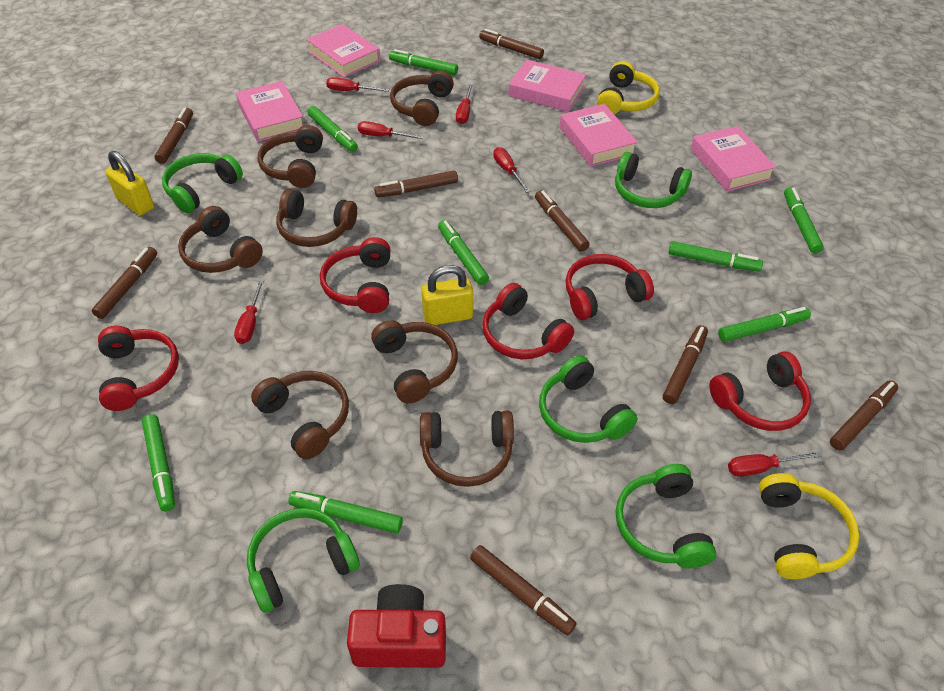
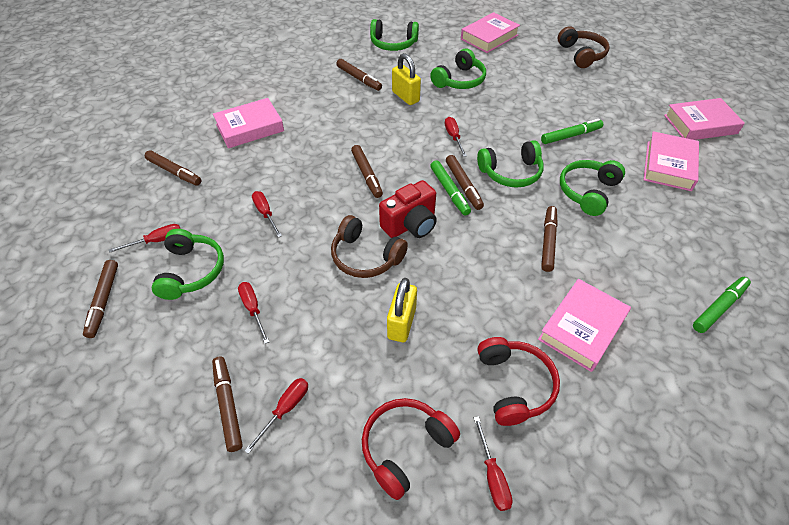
brown headphones: [178,206,263,273] [251,371,349,459] [258,125,323,188] [276,189,357,247] [371,320,458,403] [390,70,454,126] [420,411,514,487] = 7 -> [331,215,408,278] [558,26,610,68] = 2
brown marker: [92,247,157,319] [155,108,193,164] [374,170,458,197] [470,545,576,635] [479,29,544,59] [535,191,590,252] [663,325,708,404] [830,380,898,451] = 8 -> [83,260,118,338] [145,150,202,186] [212,357,243,452] [336,59,382,91] [351,145,383,198] [446,155,484,210] [541,206,558,272] = 7
green marker: [142,414,175,511] [289,491,403,533] [307,106,358,152] [389,49,458,75] [438,220,489,285] [669,241,763,272] [718,307,811,342] [784,187,824,254] = 8 -> [430,160,471,216] [541,119,603,144] [693,277,751,333] = 3
red headphones: [98,326,179,411] [320,237,391,313] [482,283,574,359] [565,254,654,320] [709,351,811,431] = 5 -> [362,398,460,500] [477,337,560,426] = 2
yellow headphones: [597,61,660,114] [759,473,860,579] = 2 -> none = 0

